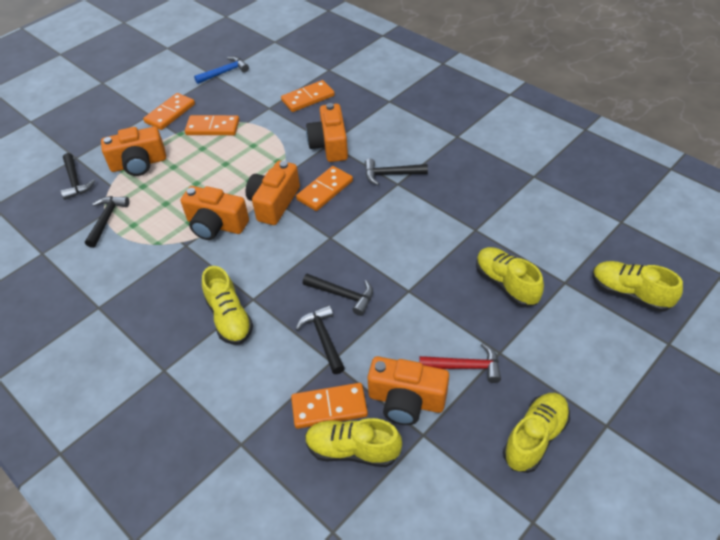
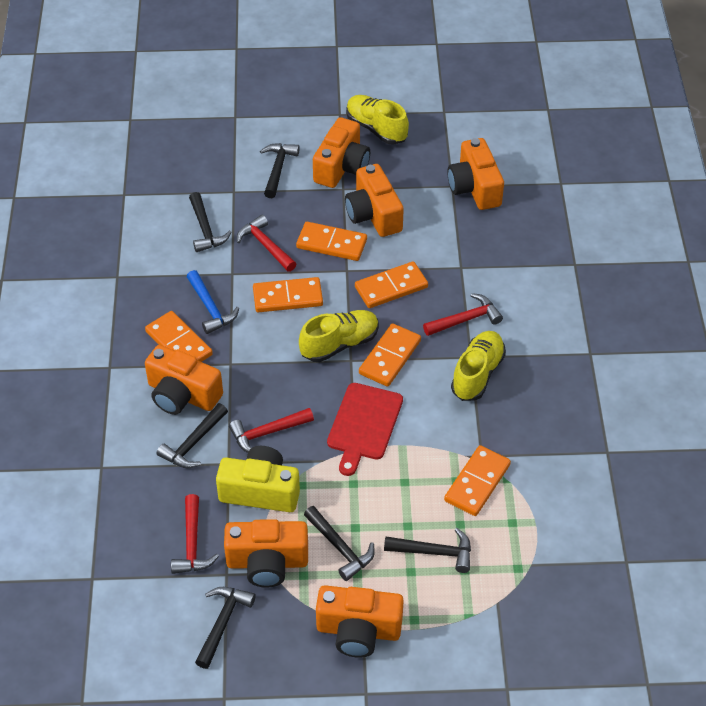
black hammer: [61,153,95,200] [85,196,129,248] [296,305,345,374] [303,274,373,316] [365,159,428,185] = 5 -> [157,403,228,468] [189,192,232,252] [195,587,256,669] [260,143,300,198] [304,506,375,581] [384,528,471,573] = 6
orange camera: [101,127,166,176] [181,186,249,240] [245,161,300,225] [306,103,348,162] [368,356,449,425] = 5 -> [145,345,223,415] [224,519,308,588] [313,117,370,188] [316,585,404,658] [345,164,404,237] [447,138,504,210] = 6
orange domino: [143,93,195,130] [185,115,239,135] [281,80,335,112] [291,383,368,429] [296,166,353,211] = 5 -> [145,311,213,362] [253,277,323,312] [296,222,367,261] [355,261,428,308] [359,323,421,387] [444,445,511,516] = 6
red cutting board: none = 0 -> [327,383,403,476] = 1
red hammer: [419,343,501,383] = 1 -> [171,494,219,574] [229,408,314,453] [237,215,296,272] [423,293,503,336] = 4
yellow camera: none = 0 -> [216,446,300,512] = 1
yellow shoe: [202,266,253,345] [305,418,402,467] [476,247,544,307] [503,393,570,473] [592,261,683,312] = 5 -> [299,310,379,362] [346,95,409,145] [451,331,506,401] = 3

